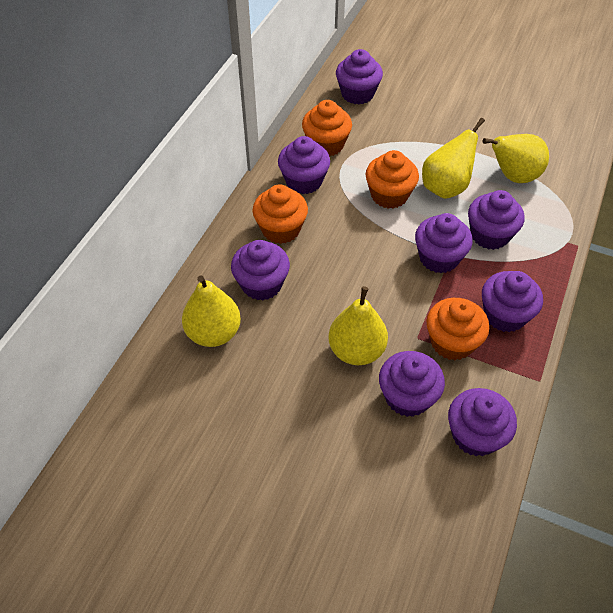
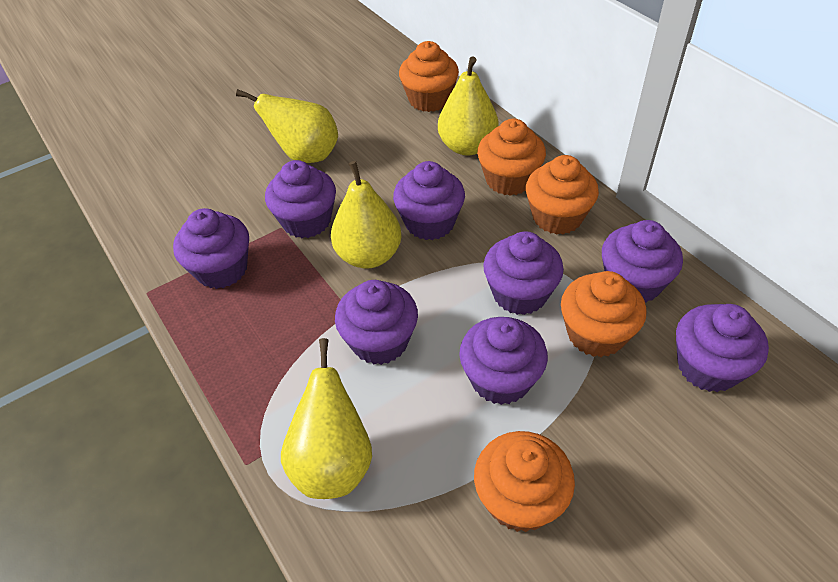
orange cupcake: [253,184,308,244] [302,100,352,157] [366,150,419,209] [426,298,489,360] = 4 -> [399,41,459,112] [474,431,575,532] [477,119,546,196] [526,155,599,234] [561,271,646,357] = 5

